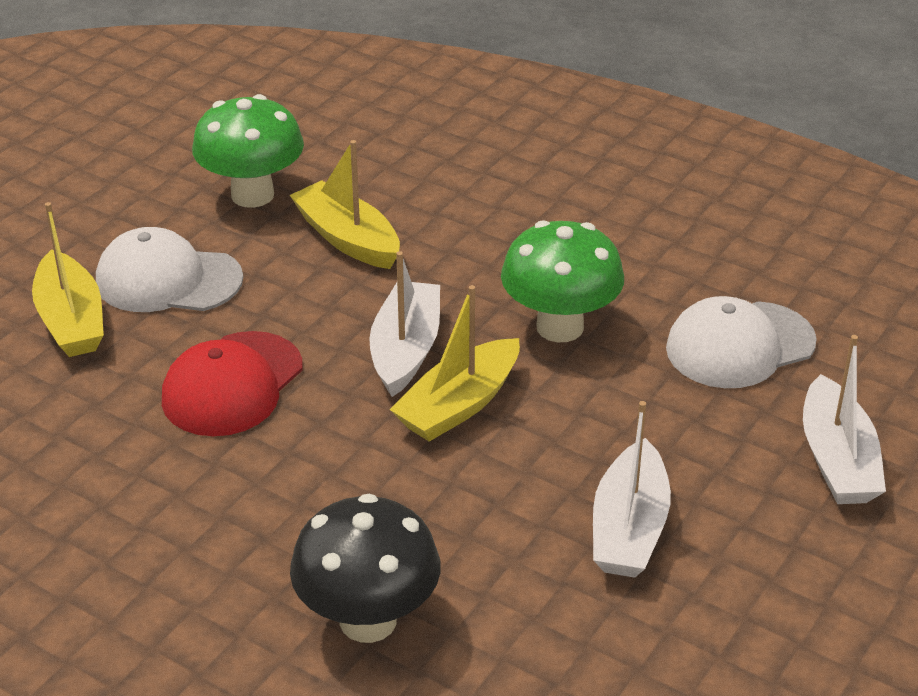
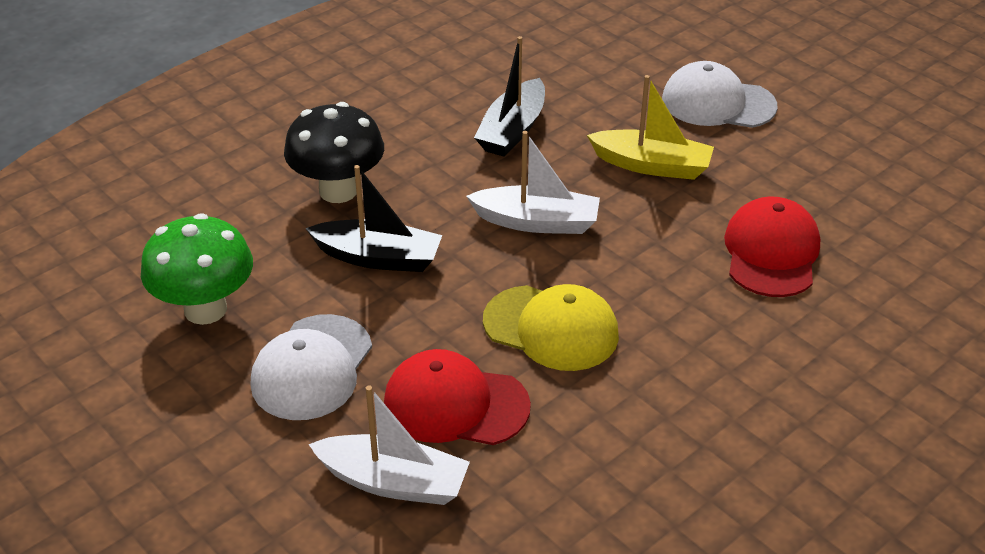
black boat: none = 0 -> [306,165,442,272] [474,36,545,157] = 2
green mushroom: [192,94,304,208] [501,220,624,342] = 2 -> [141,213,253,325] = 1
red cap: [162,331,303,436] = 1 -> [384,349,531,445] [724,196,820,297] = 2
white boat: [369,251,440,397] [593,401,671,578] [803,335,886,504] = 3 -> [309,385,470,505] [466,131,600,234] = 2
yellow boat: [32,202,104,357] [290,140,400,269] [389,285,520,442] = 3 -> [587,75,714,180] = 1
yellow cap: none = 0 -> [483,284,619,371] = 1

